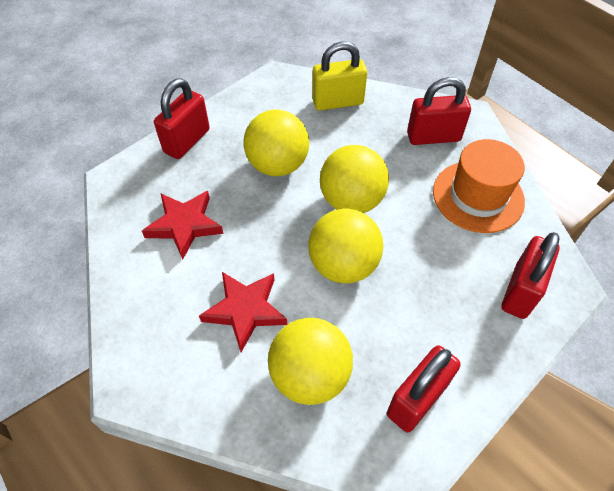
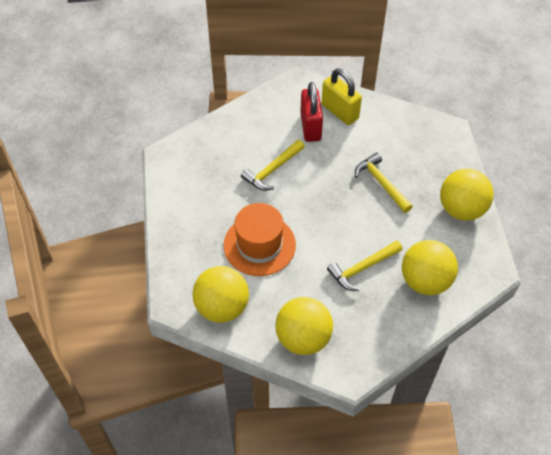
red padlock: [154,78,210,159] [387,345,461,432] [407,77,471,145] [501,232,560,319] = 4 -> [300,82,323,142] = 1
red star: [142,191,224,260] [199,272,287,352] = 2 -> none = 0
yellow hammer: none = 0 -> [241,140,305,191] [327,240,403,291] [355,152,413,213] = 3

